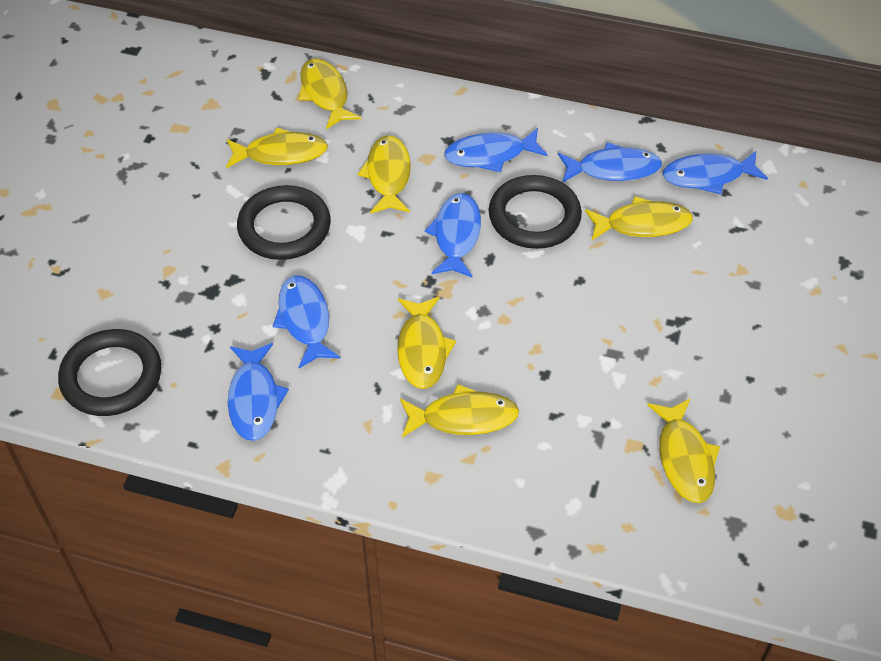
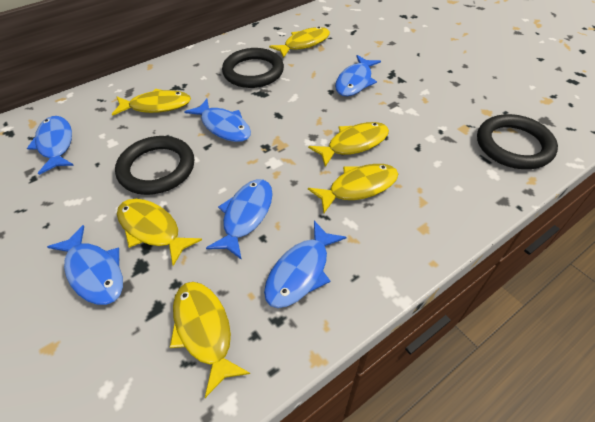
yellow fish: [226,128,328,168] [299,58,361,129] [358,135,411,214] [397,297,456,389] [400,384,519,437] [585,196,693,241] [647,398,720,503] = 7 -> [112,88,191,116] [117,199,202,266] [170,282,250,398] [269,27,330,58] [308,122,389,167] [308,164,398,213] = 6

